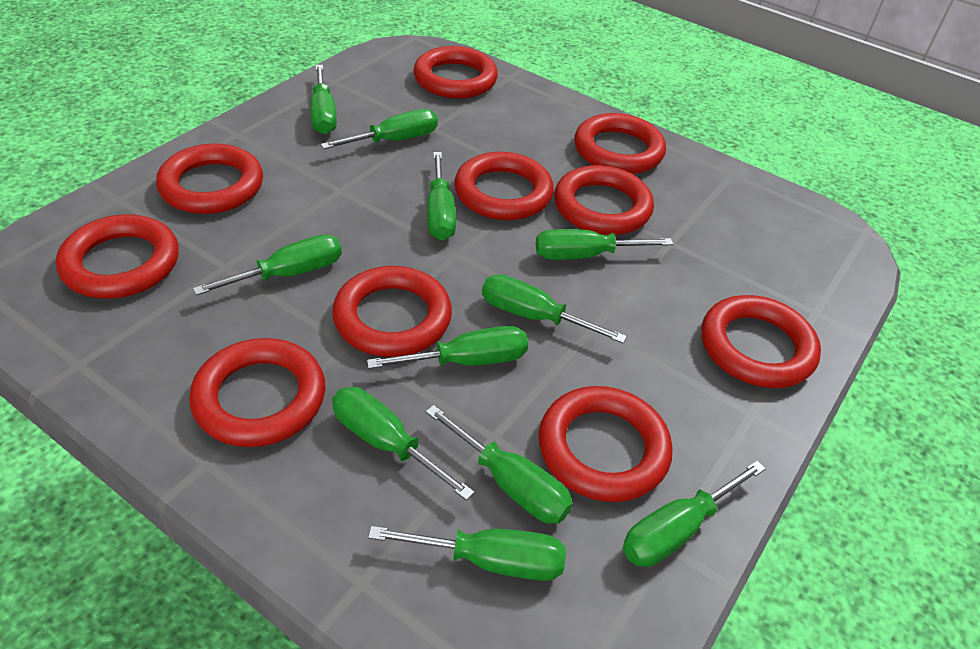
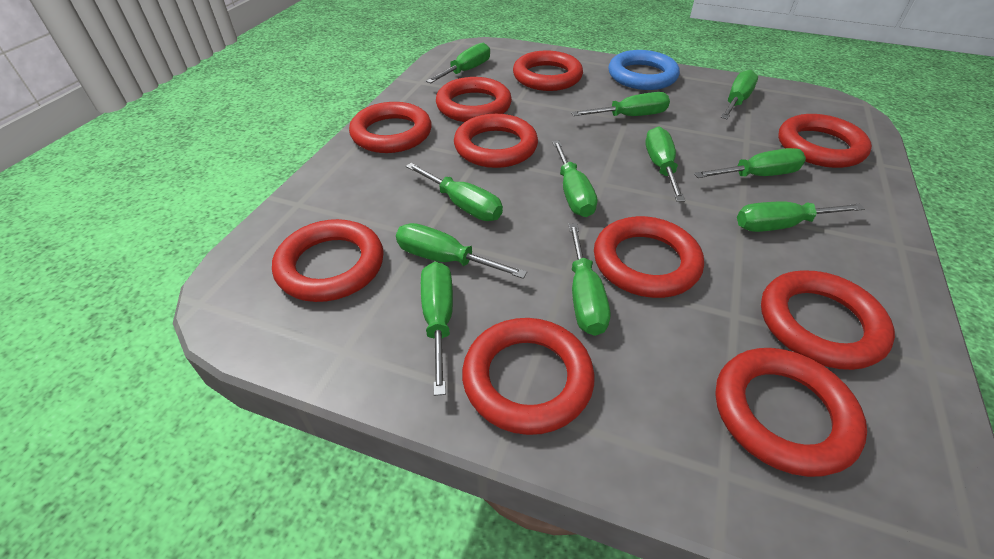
blue ring: none = 0 -> [608,50,680,90] = 1

